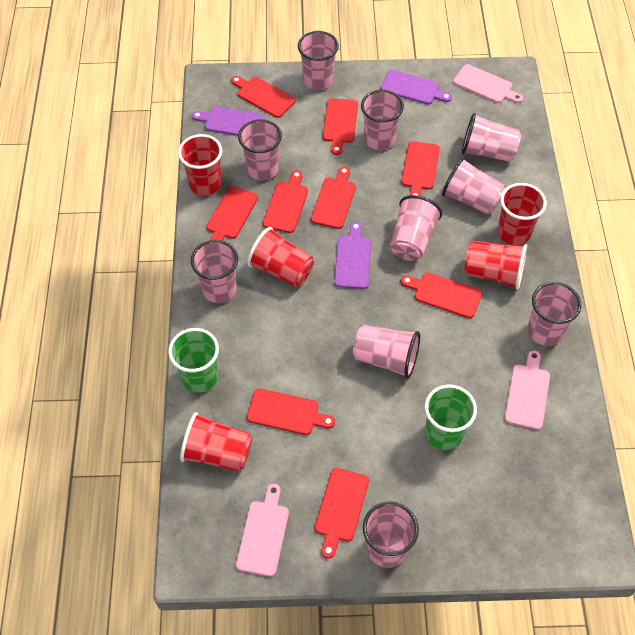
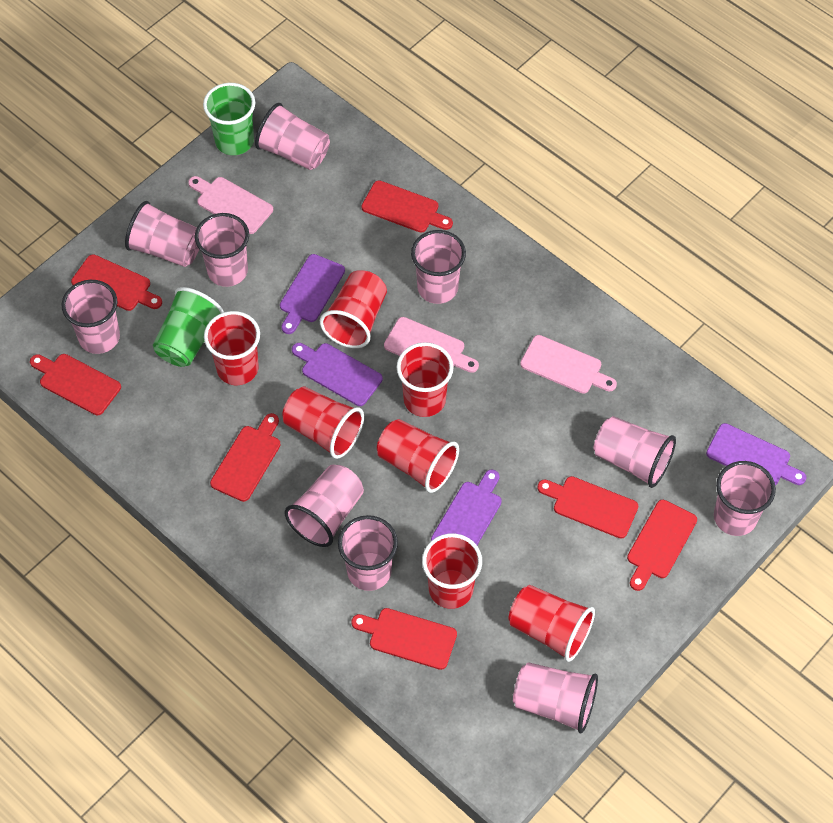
purple cutting board: [192,106,265,136] [334,222,372,289] [381,70,452,105] = 3 -> [280,254,345,334] [292,343,383,406] [431,470,502,545] [706,423,807,486] = 4
red cup: [178,134,222,196] [180,412,252,472] [247,227,314,287] [464,241,527,290] [497,183,547,245] = 5 -> [204,311,260,385] [282,386,364,459] [320,270,387,348] [377,419,459,493] [397,342,454,417] [422,534,482,609] [508,585,595,662] = 7
red cutting board: [206,186,258,241] [231,76,296,118] [247,388,335,435] [263,170,308,233] [311,166,356,229] [315,468,369,559] [323,98,358,155] [401,141,440,196] [401,272,482,318] = 9 -> [30,354,121,415] [71,254,162,311] [210,413,281,502] [351,608,457,670] [362,181,453,233] [537,476,638,538] [627,500,697,591] = 7

